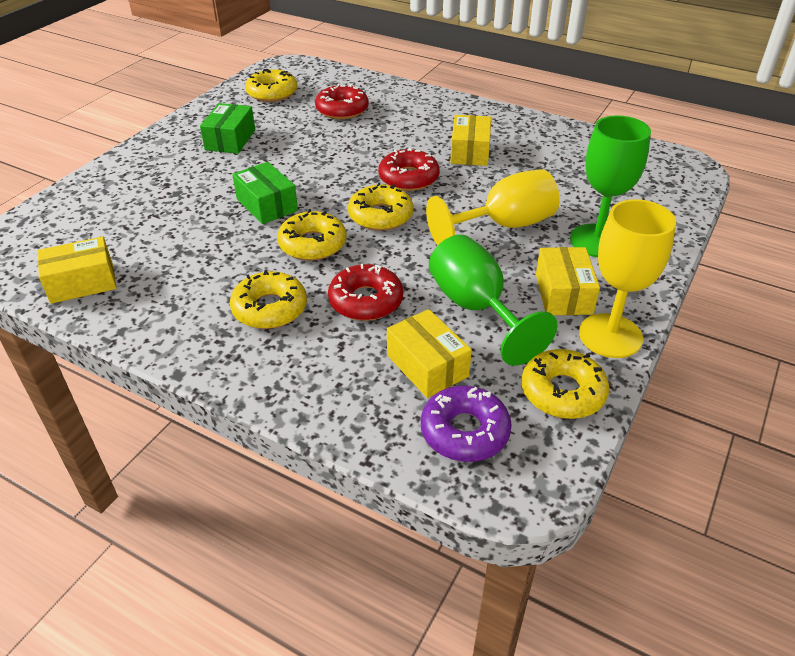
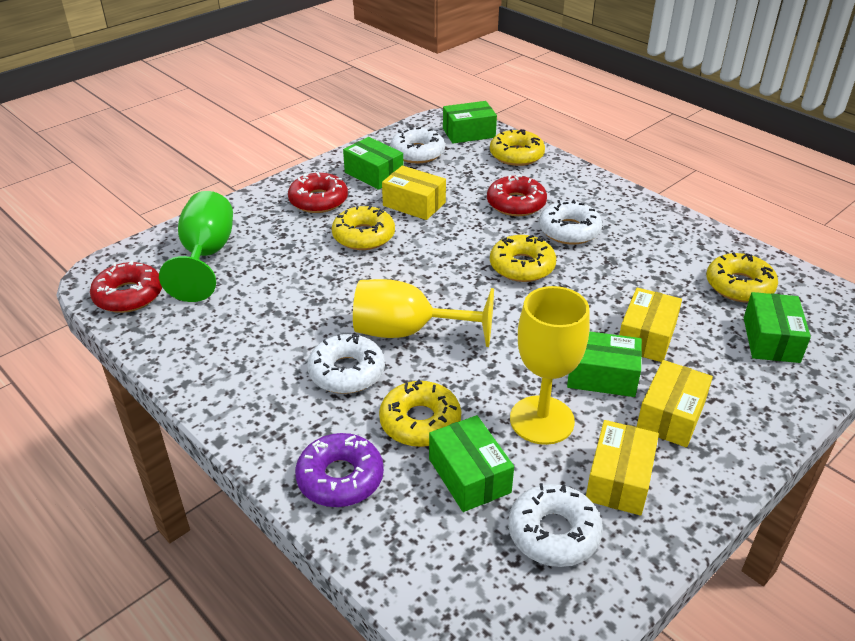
green box: [200,103,255,154] [232,162,298,224] = 2 -> [343,137,404,190] [429,415,514,512] [443,101,497,144] [567,331,642,397] [744,292,811,363] = 5
green goblet: [429,234,557,366] [570,115,651,257] = 2 -> [159,191,233,302] = 1
white donut: none = 0 -> [307,334,385,394] [390,127,445,164] [508,483,603,567] [539,200,602,245] = 4

